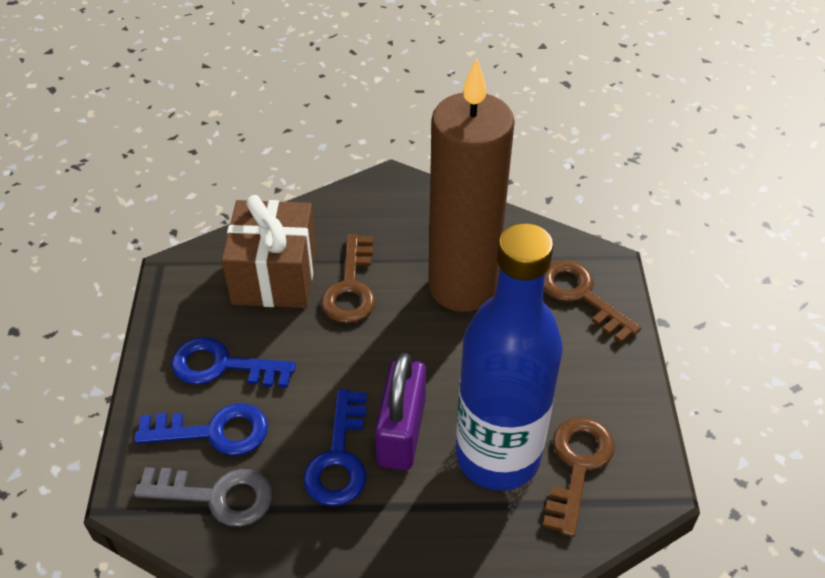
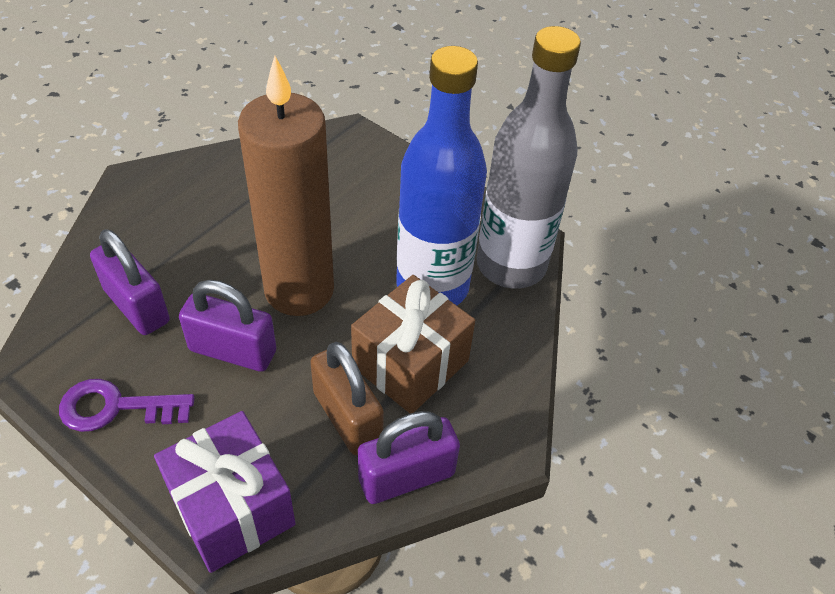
blue key: [134,403,268,456] [171,337,296,388] [303,389,367,506] = 3 -> none = 0
brown key: [321,234,375,323] [543,417,615,537] [544,260,641,343] = 3 -> none = 0
brown padlock: none = 0 -> [310,342,384,455] = 1
grey bottle: none = 0 -> [476,26,581,289] = 1
grey key: [134,467,272,527] = 1 -> none = 0
purple gift: none = 0 -> [154,411,295,573] = 1
purple key: none = 0 -> [59,379,195,432] = 1
purple padlock: [375,353,426,470] = 1 -> [90,229,170,335] [179,280,276,372] [358,411,460,504] = 3

